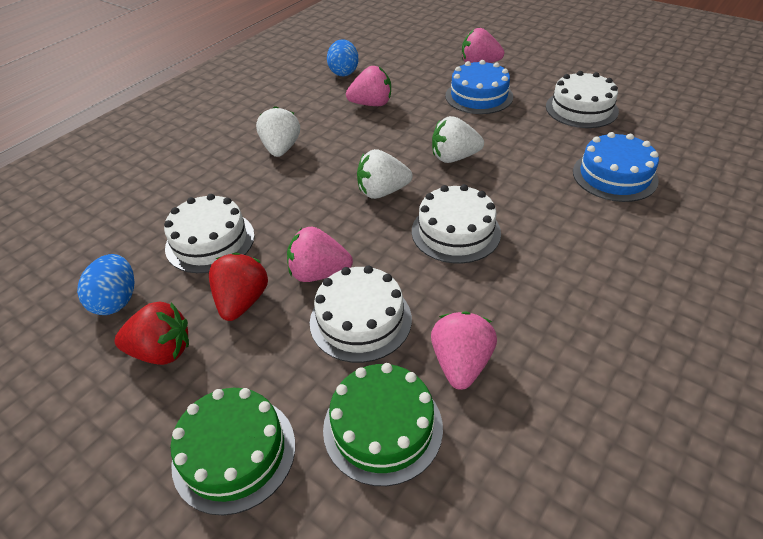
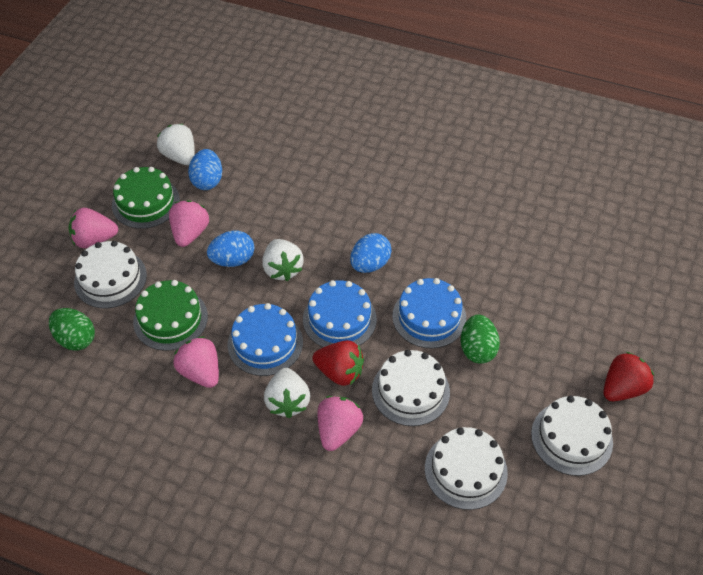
blue cake: [445,60,513,114] [573,132,659,202] = 2 -> [228,303,303,376] [303,280,377,347] [392,278,466,348] = 3
blue egg: [77,254,134,315] [327,39,358,76] = 2 -> [188,149,222,190] [207,231,254,267] [350,233,392,273] = 3
green egg: none = 0 -> [49,308,95,351] [461,314,500,364] = 2

